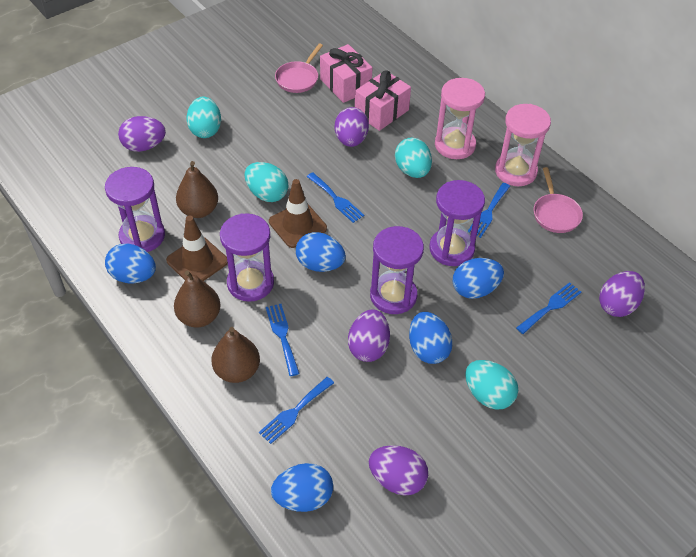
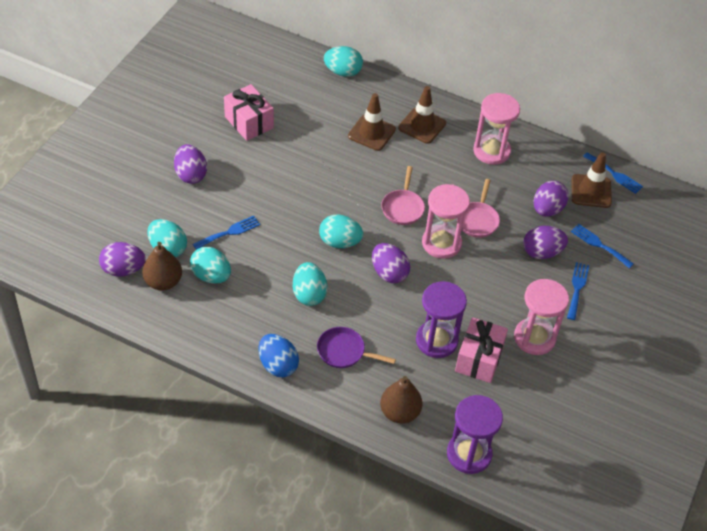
blue egg: [105,244,156,284] [271,463,333,512] [296,232,346,272] [409,312,453,364] [453,258,504,299] = 5 -> [258,334,299,377] = 1
blue fork: [259,377,334,444] [266,304,300,376] [307,172,364,223] [468,183,510,238] [516,282,581,334] = 5 -> [193,216,260,250] [567,262,589,320] [571,224,634,268] [583,152,643,194] = 4
brown pear: [174,271,221,328] [176,161,218,218] [211,327,260,383] = 3 -> [142,242,182,291] [380,376,422,424] = 2
brown traffic cone: [166,215,228,281] [269,179,327,248] = 2 -> [348,93,396,151] [398,86,446,144] [572,152,612,208] = 3
pink hourglass: [435,78,485,159] [495,104,551,186] = 2 -> [422,184,470,259] [473,93,520,165] [514,279,569,355] = 3
purple hourglass: [105,167,165,252] [220,213,274,302] [370,226,424,314] [429,180,485,266] = 4 -> [416,281,467,358] [447,395,503,474] = 2
purple pan: none = 0 -> [317,327,396,368] = 1
turquoise egg: [187,97,221,138] [245,162,288,202] [395,138,432,178] [465,360,518,410] = 4 -> [148,219,187,257] [190,247,231,284] [293,262,328,306] [319,214,363,248] [324,46,363,77] = 5

